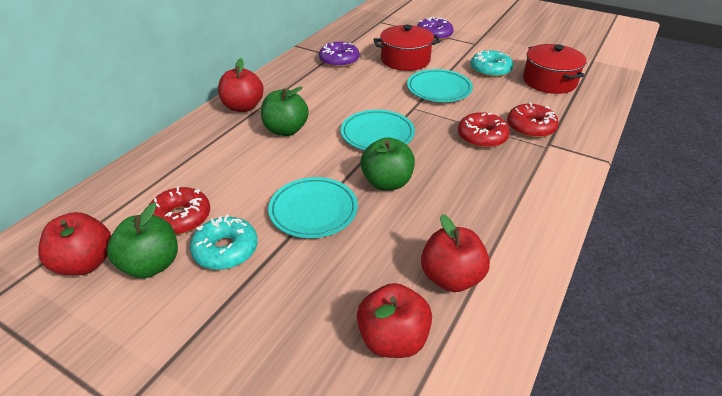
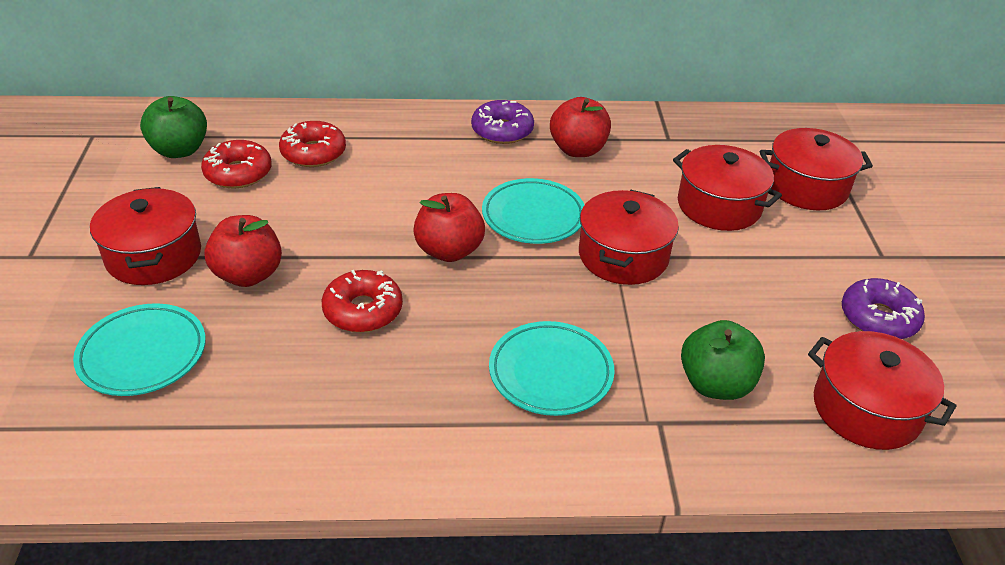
green apple: [107,202,178,278] [261,87,309,136] [360,137,415,191] = 3 -> [140,96,207,158] [681,320,765,400] = 2
red apple: [39,212,111,275] [218,58,264,112] [357,283,432,358] [421,214,490,292] = 4 -> [204,215,282,287] [413,193,485,262] [550,97,611,157] = 3
red pot: [373,25,440,71] [523,44,587,94] = 2 -> [90,187,201,285] [579,190,679,285] [673,145,782,231] [760,128,873,210] [808,331,956,450] = 5
turquoise donut: [190,215,258,270] [471,50,513,77] = 2 -> none = 0

